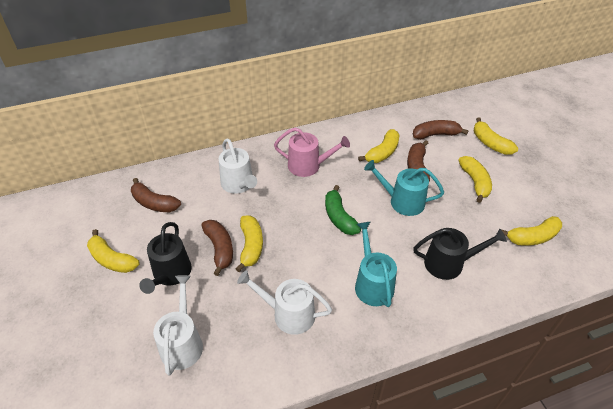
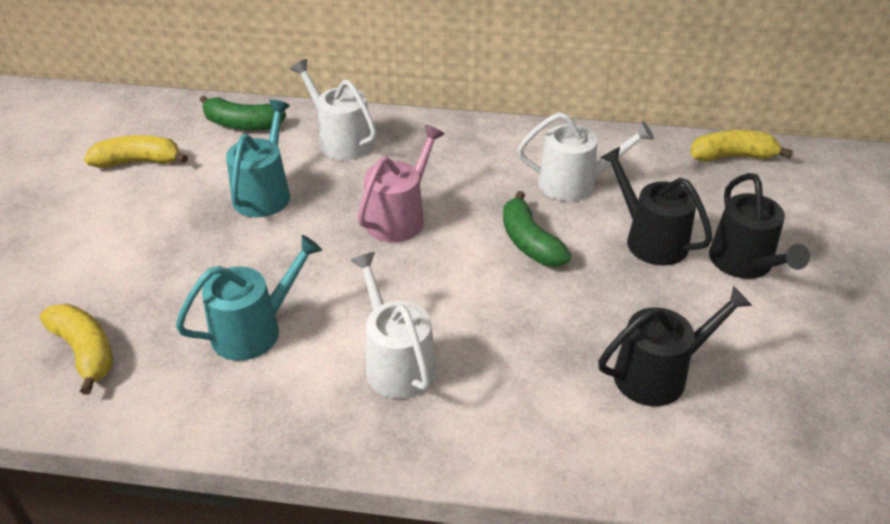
black watering can: [139,222,192,294] [413,228,507,280] = 2 -> [598,285,753,406] [600,147,713,266] [709,173,810,279] = 3
brown banana: [131,178,181,212] [201,220,233,276] [407,140,430,182] [413,120,469,140] = 4 -> none = 0
green banana: [325,185,361,235] = 1 -> [200,95,286,130] [503,191,571,267] = 2
yellow banana: [87,229,140,273] [235,215,263,272] [358,129,399,163] [458,156,492,203] [474,118,518,155] [501,216,562,246] = 6 -> [40,304,113,395] [84,135,188,168] [690,130,793,162] = 3

